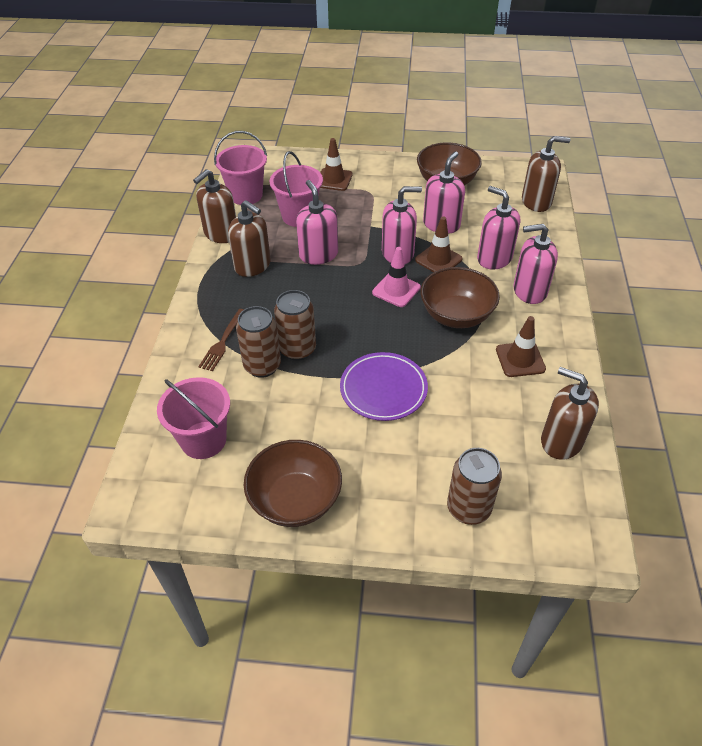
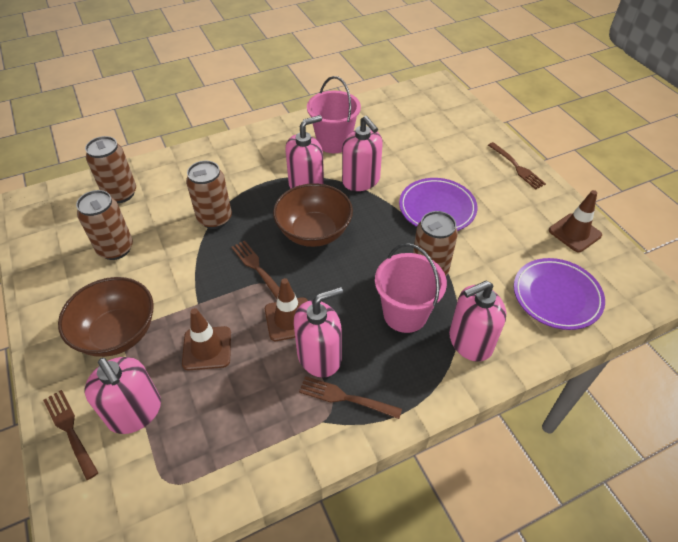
brown bowl: [244,440,342,527] [417,143,482,185] [421,267,500,328] = 3 -> [58,277,154,357] [273,183,353,247] = 2
brown can: [236,306,281,378] [274,290,316,361] [447,448,502,525] = 3 -> [76,190,133,260] [85,136,136,203] [186,161,232,229] [413,211,458,276] = 4
brown fork: [198,309,244,371] = 1 -> [43,390,99,480] [232,240,280,299] [299,376,402,419] [488,142,546,190] = 4
brown soap dispenser: [193,169,236,243] [228,200,271,277] [522,136,571,212] [541,367,599,460] = 4 -> none = 0
pink bucket: [157,377,230,459] [214,131,267,205] [269,151,323,227] = 3 -> [307,76,361,153] [375,243,447,333] = 2
pink traffic cone: [372,247,421,307] = 1 -> none = 0
purple plate: [340,352,428,421] = 1 -> [399,178,477,231] [514,258,605,330] = 2

